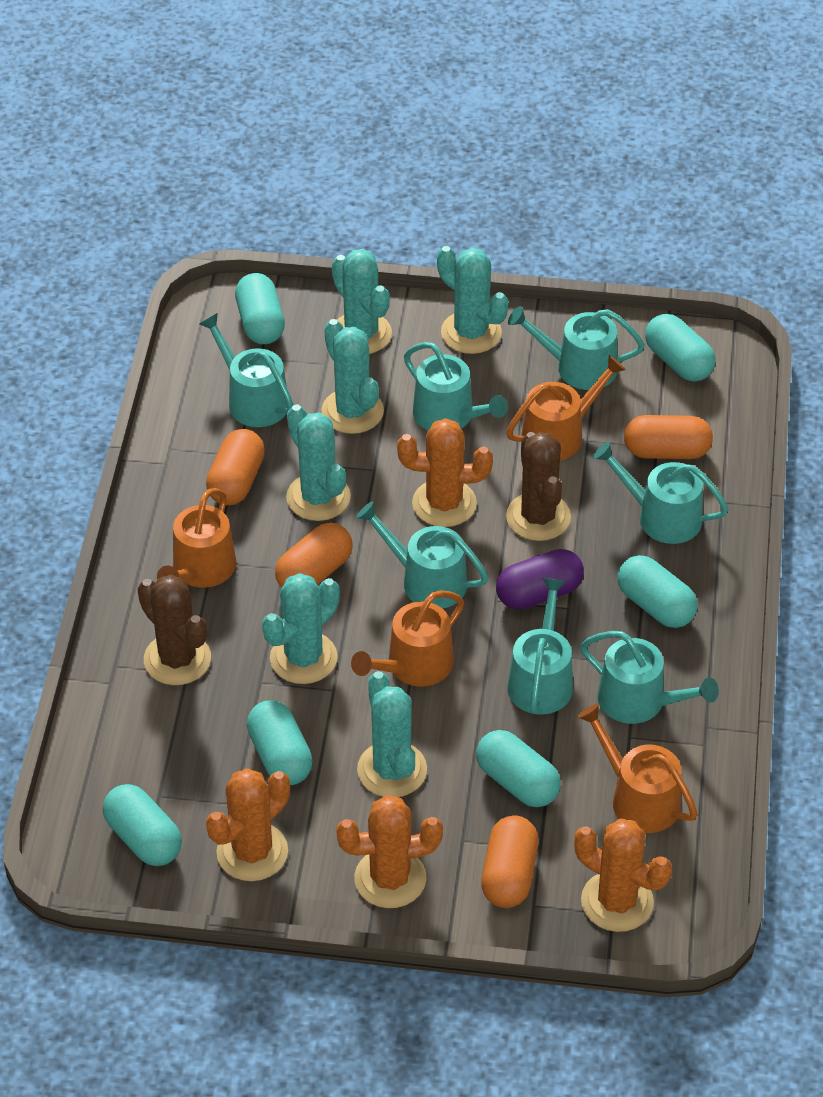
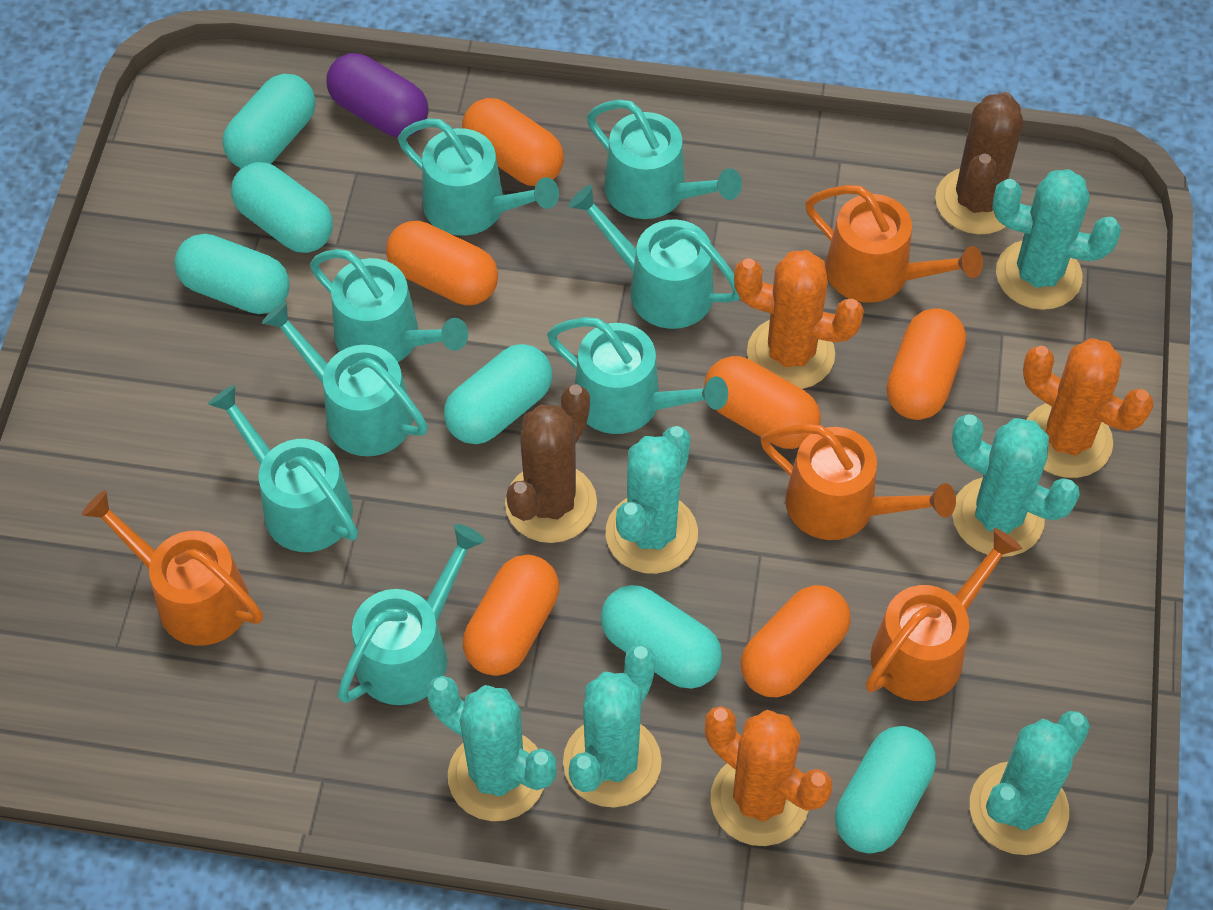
orange cactus: [206,768,290,881] [336,795,443,908] [397,418,493,527] [574,819,672,932] = 4 -> [705,706,832,846] [734,250,864,389] [1023,338,1154,478] = 3
orange capsule: [206,429,265,505] [275,523,353,588] [481,815,538,908] [624,415,713,459] = 4 -> [386,221,498,305] [462,98,564,186] [463,555,559,676] [704,356,821,449] [740,585,851,697] [887,308,966,420] = 6
turquoise watering can: [199,313,294,427] [356,501,488,609] [404,342,508,430] [507,578,573,715] [508,306,645,390] [580,631,719,724] [593,442,729,544] = 7 -> [208,385,358,552] [262,302,428,456] [310,249,468,362] [337,524,485,705] [398,119,559,236] [547,317,728,434] [568,185,740,329] [587,100,742,219] = 8

